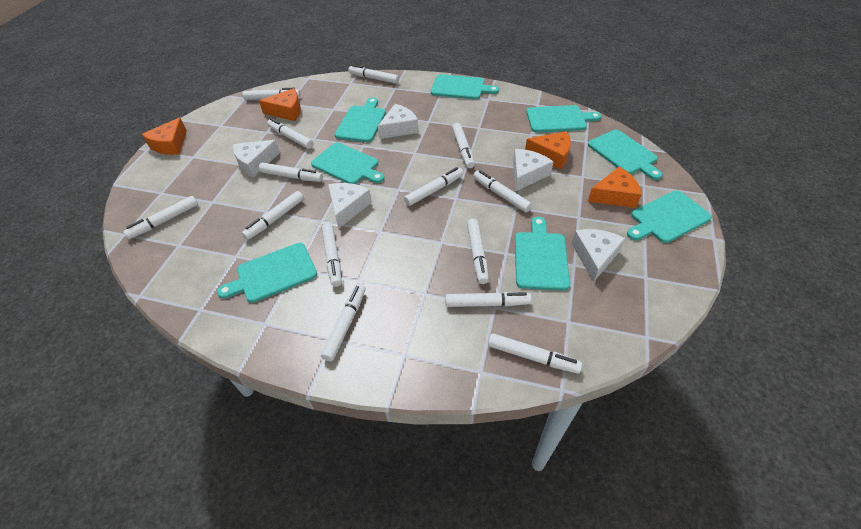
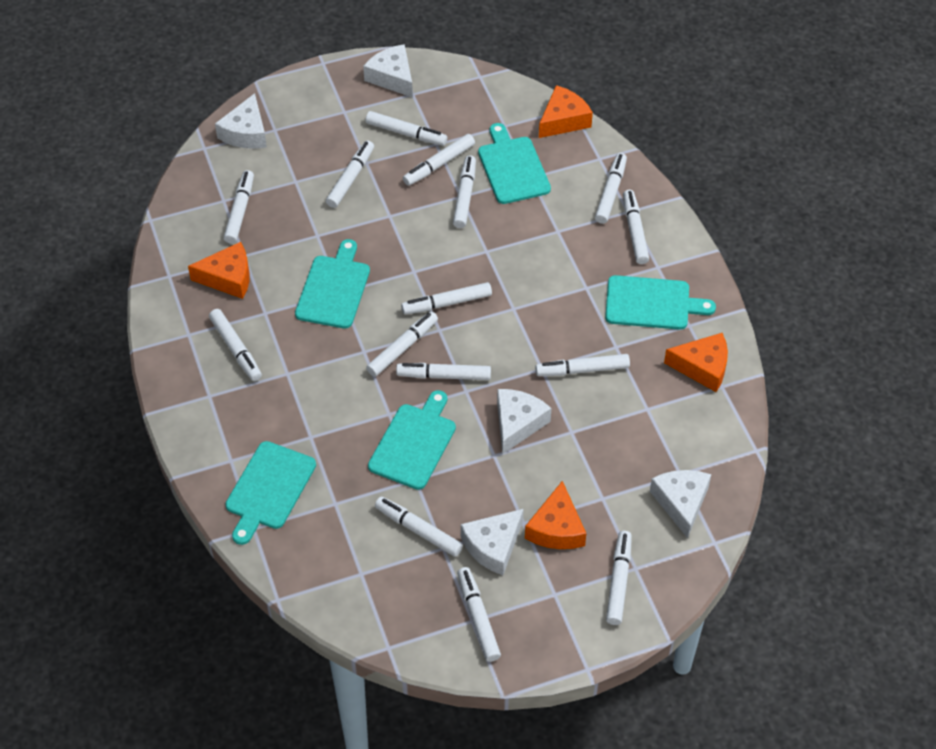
turquoise cutting board: [217,243,317,303] [311,142,384,184] [335,98,386,142] [431,74,499,100] [515,217,570,291] [526,105,602,132] [588,130,663,180] [627,191,712,243] = 8 -> [225,441,316,545] [295,239,370,329] [368,390,456,490] [478,123,551,204] [605,275,716,330] = 5
white marker: [123,196,198,239] [242,191,304,240] [243,88,300,100] [259,162,323,182] [267,118,314,149] [321,284,365,362] [322,223,342,287] [349,65,399,84] [404,167,463,206] [445,292,532,307] [452,123,475,168] [467,219,489,284] [473,170,532,212] [488,333,582,374] = 14 -> [209,309,262,381] [224,170,254,244] [326,141,374,208] [366,111,447,146] [366,311,438,377] [375,497,463,557] [396,363,491,380] [401,282,492,315] [403,134,475,186] [453,155,476,228] [457,567,501,662] [535,354,630,376] [595,153,627,224] [606,531,632,625] [623,190,649,264] = 15

